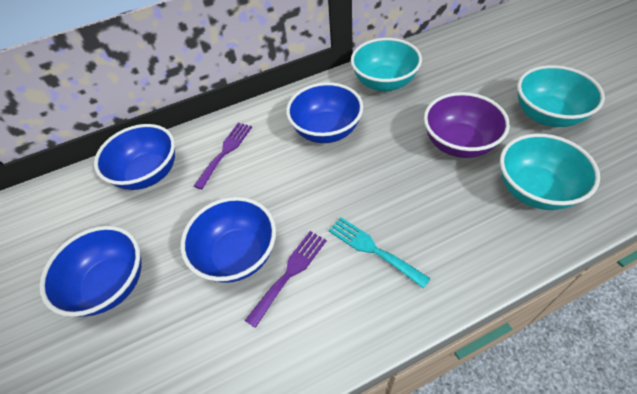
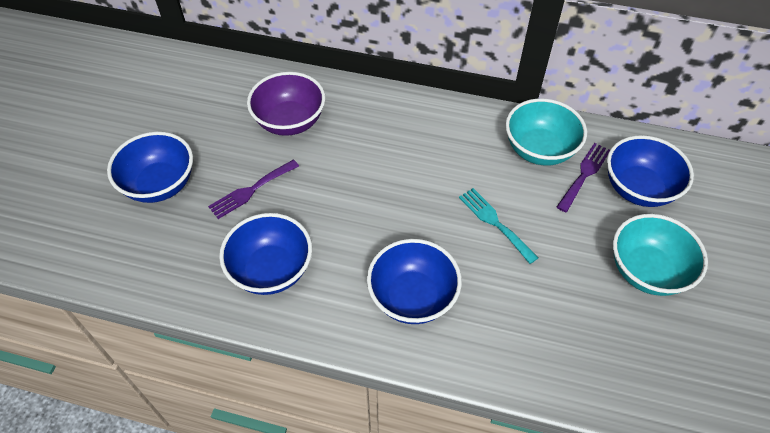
turquoise bowl: [351,38,422,92] [500,134,600,210] [517,65,605,127] = 3 -> [505,99,587,165] [613,214,708,296] = 2

